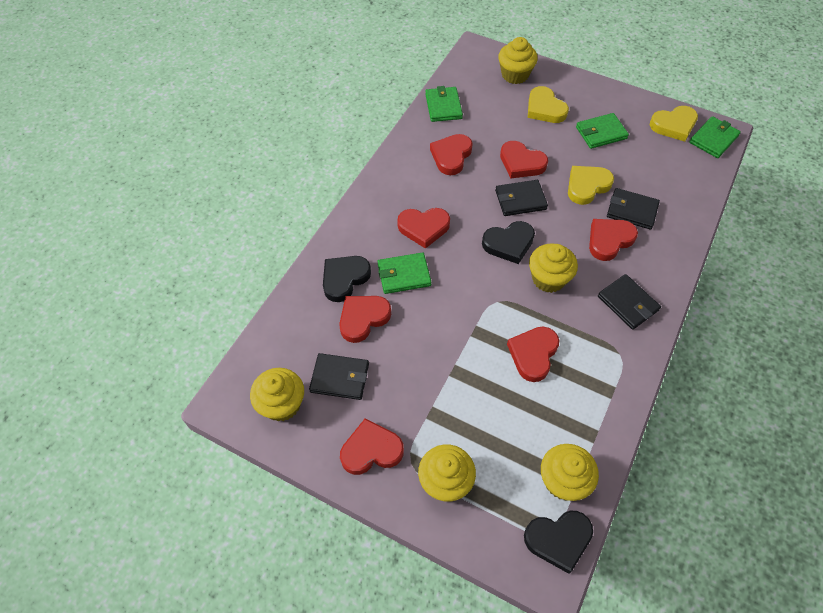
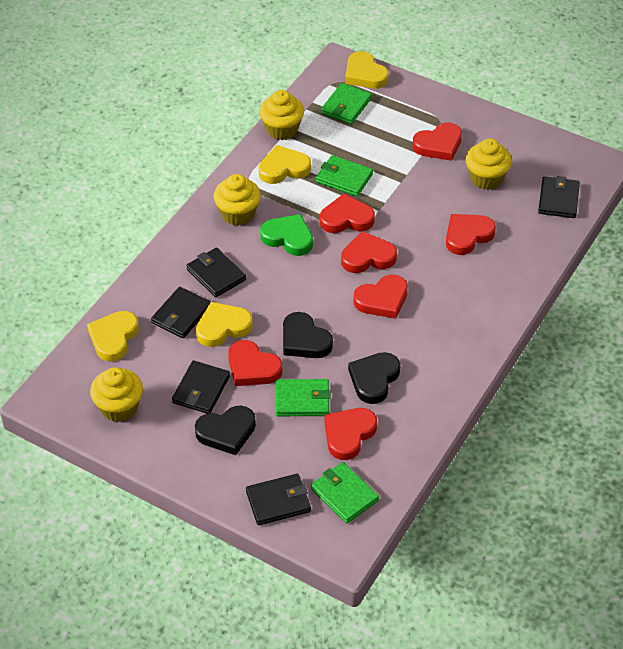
black wallet: [309,353,369,400] [495,180,548,216] [598,274,661,330] [607,188,660,230] = 4 -> [151,287,211,338] [172,360,230,414] [186,248,246,297] [246,474,311,525] [538,176,580,218] = 5
green heart: none = 0 -> [260,214,313,256] = 1
yellow cupcake: [250,368,304,421] [418,444,476,502] [498,37,538,84] [529,244,578,293] [541,444,599,501] = 5 -> [90,367,143,422] [214,174,261,226] [259,90,304,140] [466,139,512,190] = 4
yellow heart: [528,86,569,123] [568,166,614,205] [650,106,698,142] = 3 -> [87,311,139,362] [196,302,253,347] [259,145,311,184] [345,51,389,89] = 4

